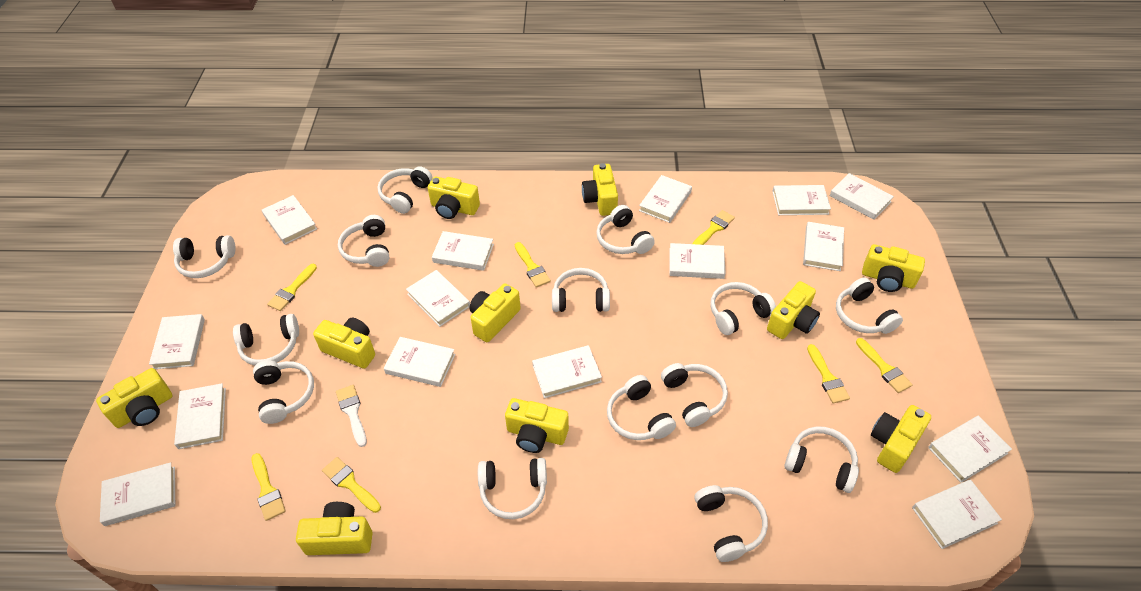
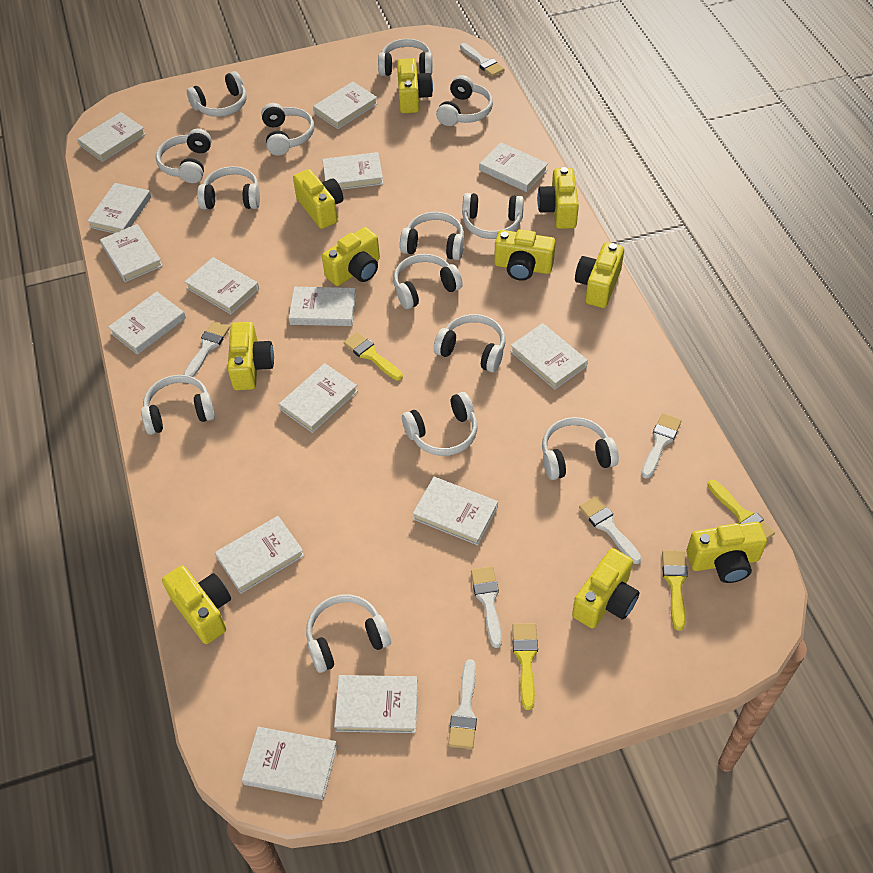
white brush: [336,385,367,447] = 1 -> [184,321,230,377] [448,659,477,749] [460,43,505,77] [471,566,502,648] [579,496,642,564] [641,413,682,479] = 6
yellow brush: [252,453,286,521] [267,264,317,311] [322,457,381,513] [515,242,551,288] [693,210,735,245] [807,344,850,404] [856,338,913,393] = 7 -> [343,332,403,381] [512,623,538,710] [662,550,688,631] [707,480,775,539] = 4

